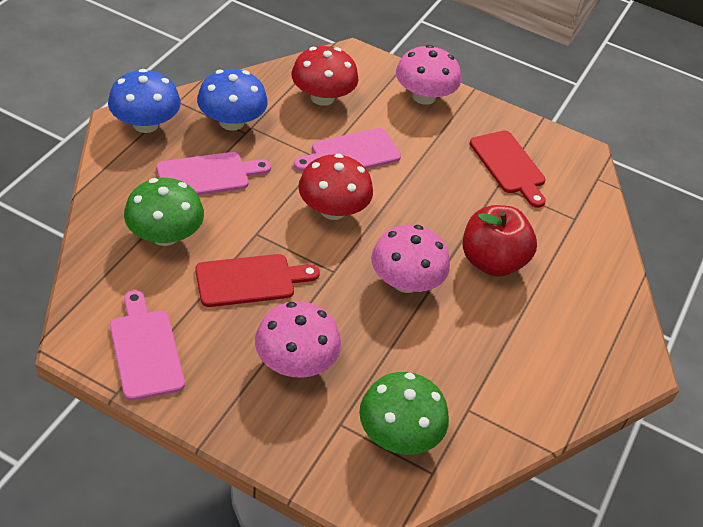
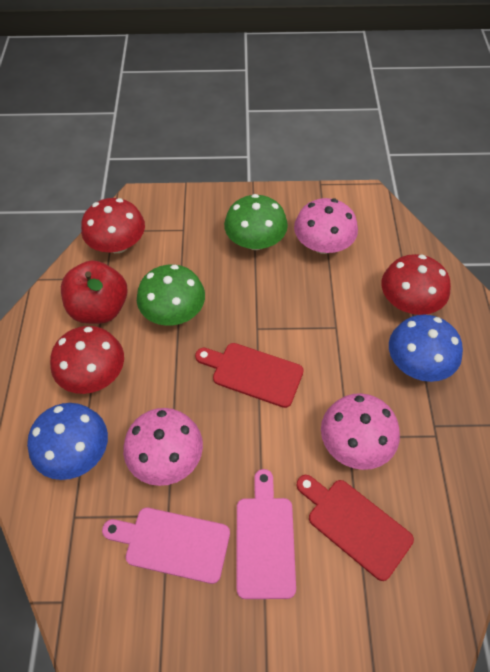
pink cutting board: [110,290,185,401] [157,152,271,195] [294,128,401,171] = 3 -> [102,508,230,584] [237,469,296,599] = 2
red mushroom: [291,46,359,106] [298,154,373,220] = 2 -> [50,326,124,394] [81,198,145,253] [382,254,451,315] = 3

